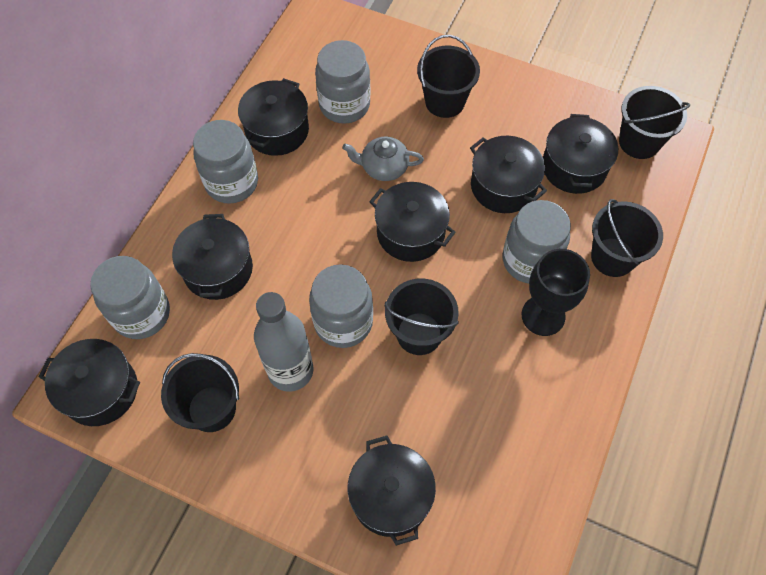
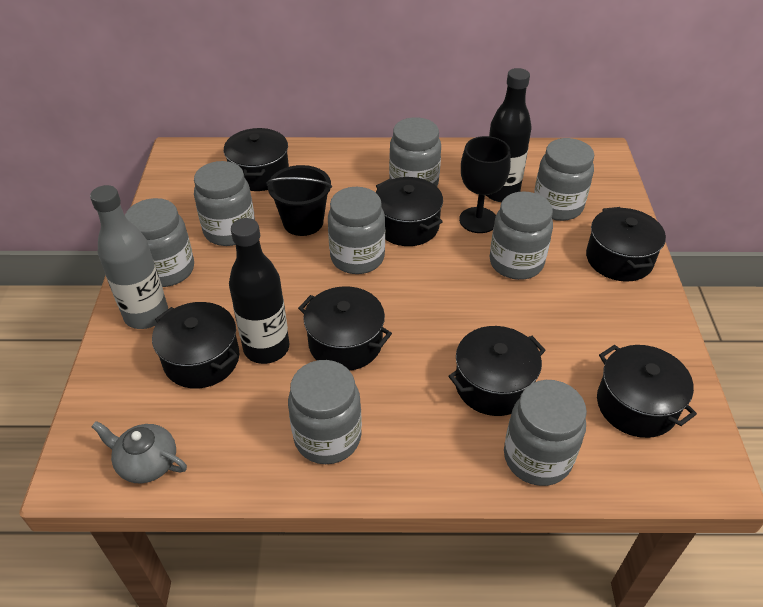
black bottle: none = 0 -> [229,218,289,364] [486,68,532,202] = 2
black bucket: [161,353,239,432] [384,279,459,355] [417,35,480,118] [591,199,663,277] [619,86,690,159] = 5 -> [266,165,332,236] = 1
grey jar: [90,256,170,339] [193,120,258,204] [309,264,373,348] [315,40,370,124] [502,200,571,284] = 5 -> [125,198,194,287] [194,161,255,246] [288,360,362,464] [328,187,385,274] [389,117,441,187] [490,191,553,280] [504,380,587,486] [534,138,594,221] = 8

